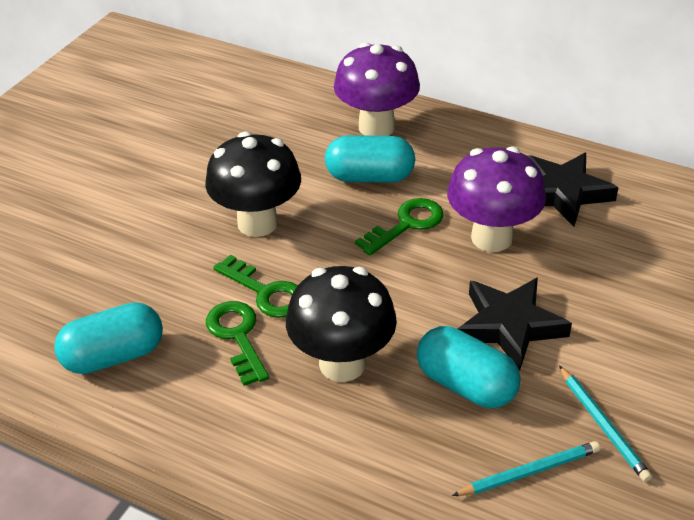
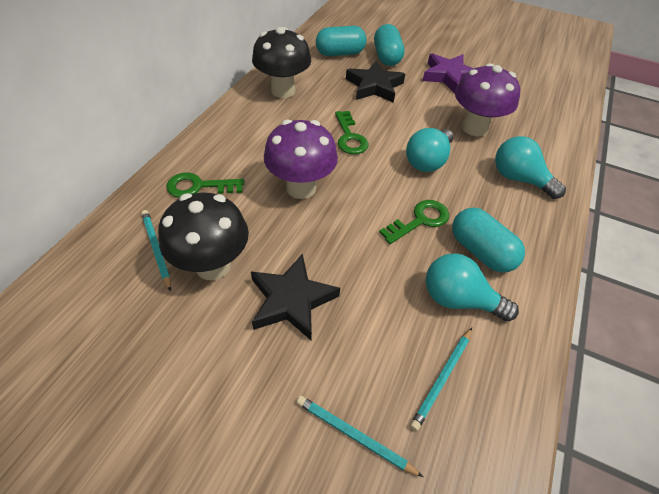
purple star: none = 0 -> [422,53,474,93] = 1
turquoise light bulb: none = 0 -> [406,128,454,172] [426,253,519,322] [495,136,566,199] = 3
turquoise pencil: [452,441,600,496] [559,366,652,482] = 2 -> [141,210,171,292] [296,396,423,477] [410,328,472,431] = 3

